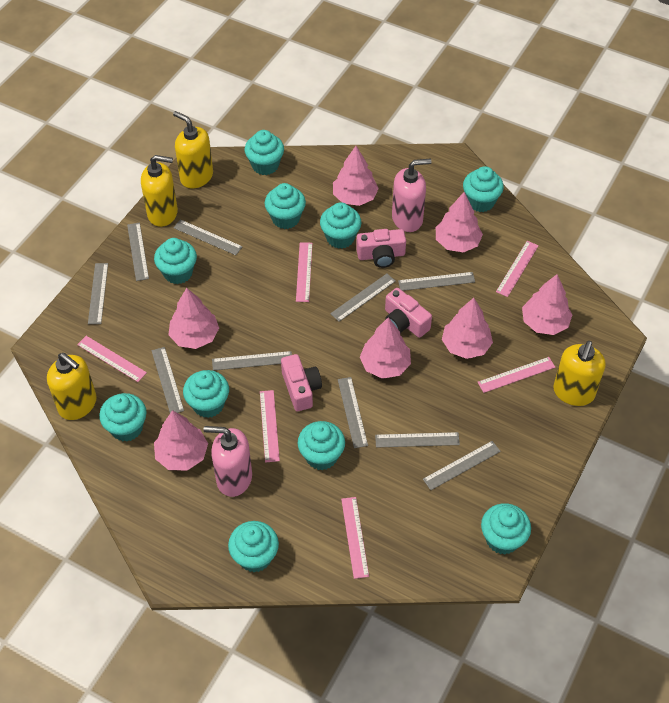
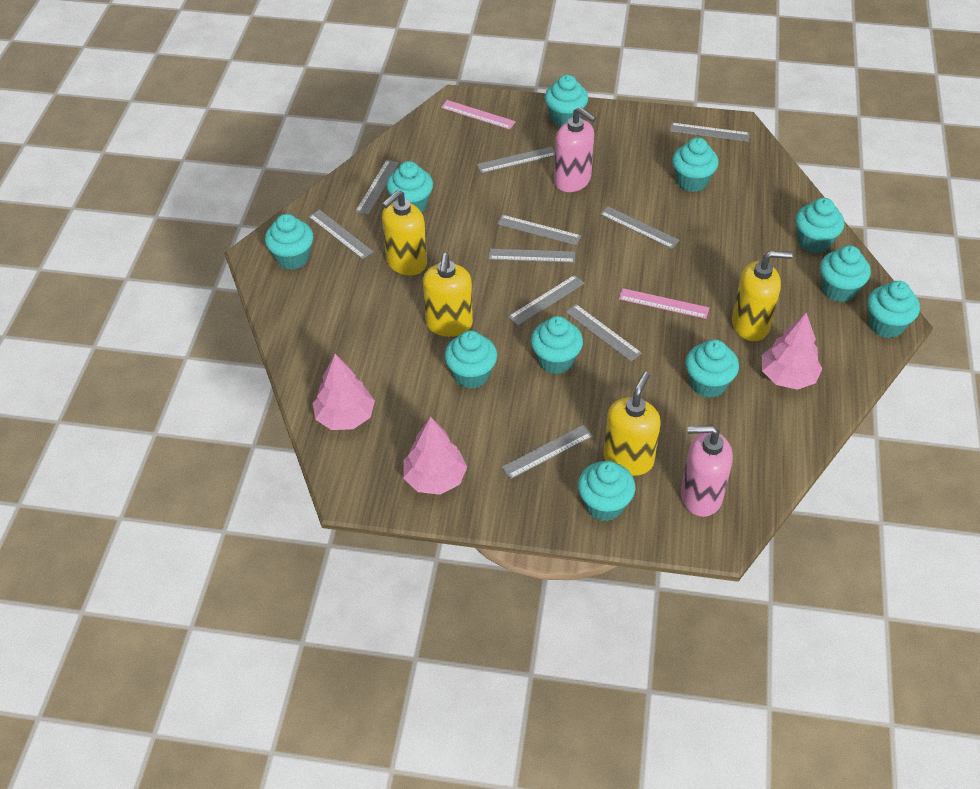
pink camera: [281,354,322,411] [356,229,406,268] [385,288,432,338] = 3 -> none = 0
pink ruler: [77,336,147,382] [260,390,280,462] [296,242,313,302] [341,497,369,579] [477,357,555,393] [496,241,539,297] = 6 -> [441,100,516,130] [619,288,709,319] = 2
pink tree: [154,410,208,470] [169,288,219,349] [333,146,379,206] [360,317,411,379] [436,192,483,252] [442,298,493,359] [522,274,572,335] = 7 -> [313,354,375,430] [403,417,467,495] [762,313,823,390] = 3
turquoise cupcake: [99,393,147,442] [154,238,197,284] [183,370,229,418] [228,521,279,572] [245,130,284,175] [265,183,306,229] [298,421,345,470] [320,202,361,249] [463,166,504,212] [481,503,531,554] = 10 -> [265,214,313,270] [386,161,433,212] [444,330,497,389] [531,316,583,374] [545,75,588,126] [578,461,636,521] [672,137,719,192] [685,339,739,398] [795,198,844,253] [820,245,871,302] [867,281,920,338] = 11

